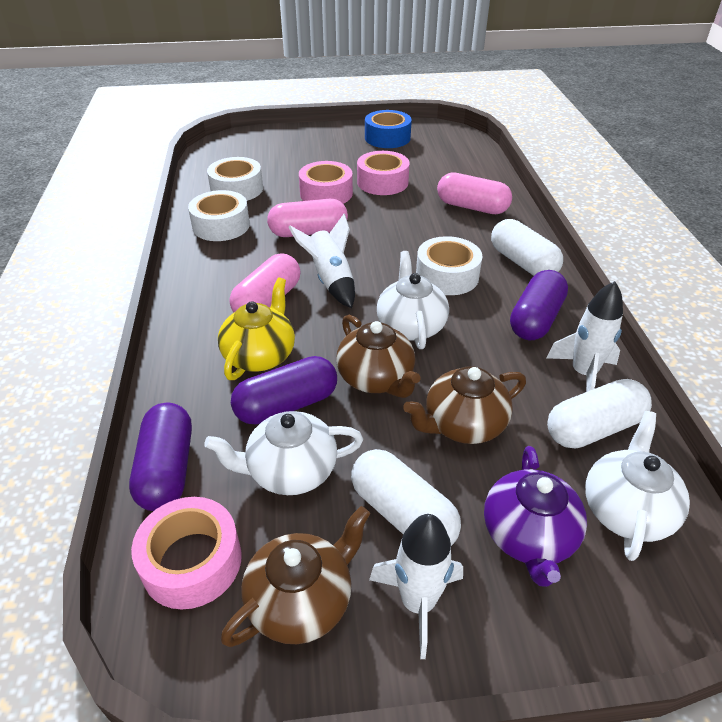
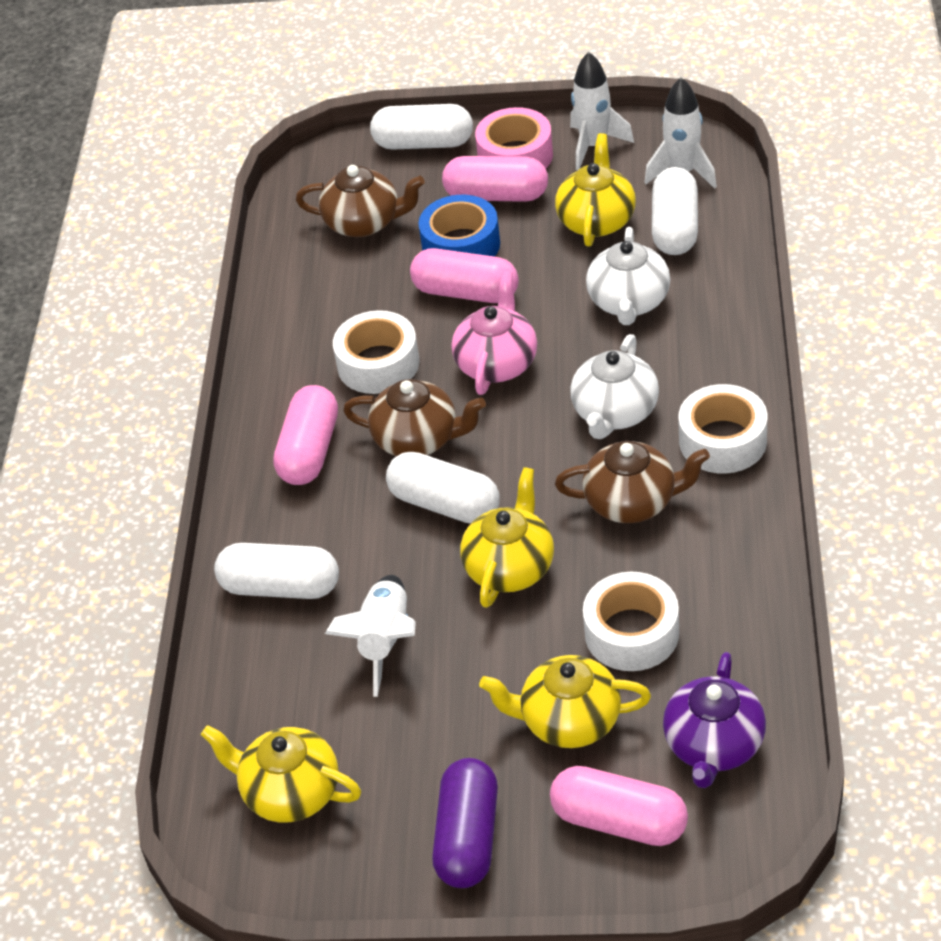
pink capsule: [230,253,301,312] [267,199,348,237] [437,172,512,214] = 3 -> [273,385,338,485] [410,248,519,303] [442,156,548,202] [550,766,688,846] = 4
pink tape: [131,497,242,609] [299,161,353,204] [357,151,410,195] = 3 -> [475,107,553,168] = 1
pink teapot: none = 0 -> [452,271,537,395] = 1
purple capsule: [129,403,192,511] [231,356,337,424] [510,270,568,340] = 3 -> [432,758,498,888] = 1
white capsule: [351,449,461,546] [491,219,563,276] [547,379,652,448] = 3 -> [214,543,339,599] [370,104,473,150] [386,452,500,524] [652,167,698,255] = 4
white teapot: [204,411,363,495] [377,251,449,349] [585,411,690,561] = 3 -> [570,334,659,439] [586,227,670,325] = 2
yellow teapot: [218,278,295,380] = 1 -> [201,725,361,822] [460,467,554,608] [479,655,651,748] [555,133,636,247] = 4

